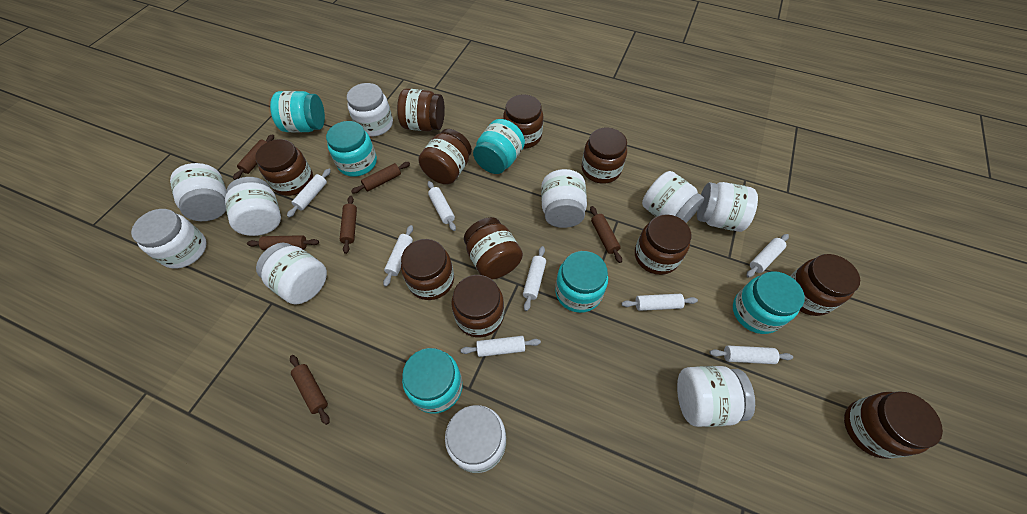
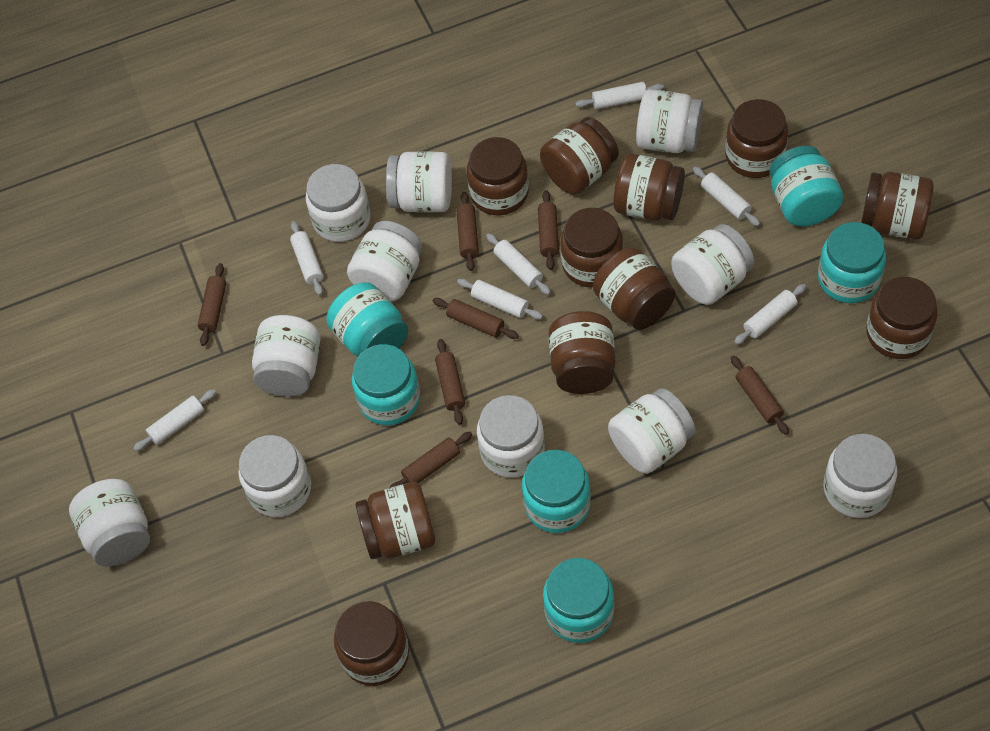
brown rolling pin: [233,134,274,180] [247,235,319,250] [290,355,330,425] [340,196,357,254] [351,162,410,193] [590,206,622,263] = 6 -> [198,263,226,346] [389,432,472,488] [432,298,519,339] [435,339,465,425] [456,192,479,271] [538,190,559,270] [731,356,789,435] = 7
white jar: [131,209,207,269] [170,163,226,221] [225,177,281,236] [256,243,327,304] [347,83,393,136] [445,405,506,473] [541,169,587,228] [642,171,704,223] [677,366,755,427] [697,182,758,232] = 10 -> [69,479,150,566] [239,435,311,517] [252,315,321,397] [306,164,371,242] [347,221,422,301] [386,151,452,213] [477,395,545,478] [608,388,696,474] [636,89,703,153] [671,224,754,305] [824,434,897,518] = 11
white rolling pin: [287,169,331,217] [383,225,413,287] [427,181,456,231] [461,336,541,357] [523,246,546,311] [622,294,698,311] [709,345,793,364] [746,234,789,278] = 8 -> [133,389,216,452] [290,221,324,296] [457,279,543,319] [486,233,551,295] [575,82,664,110] [693,166,760,226] [734,284,806,345] = 7

